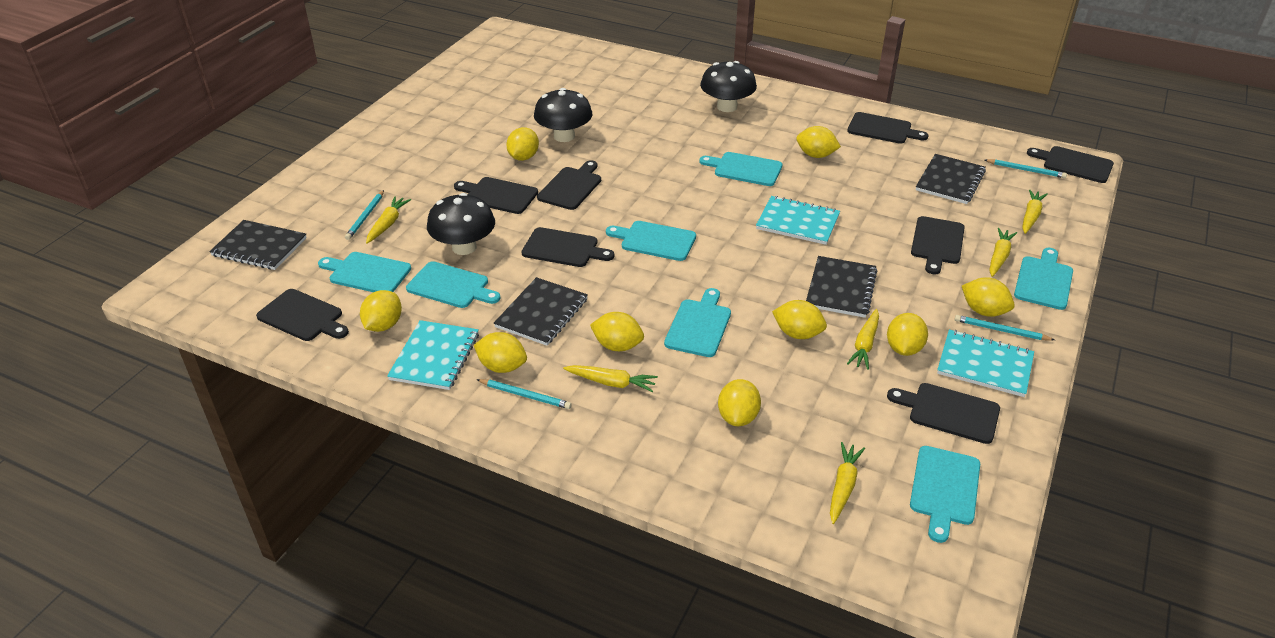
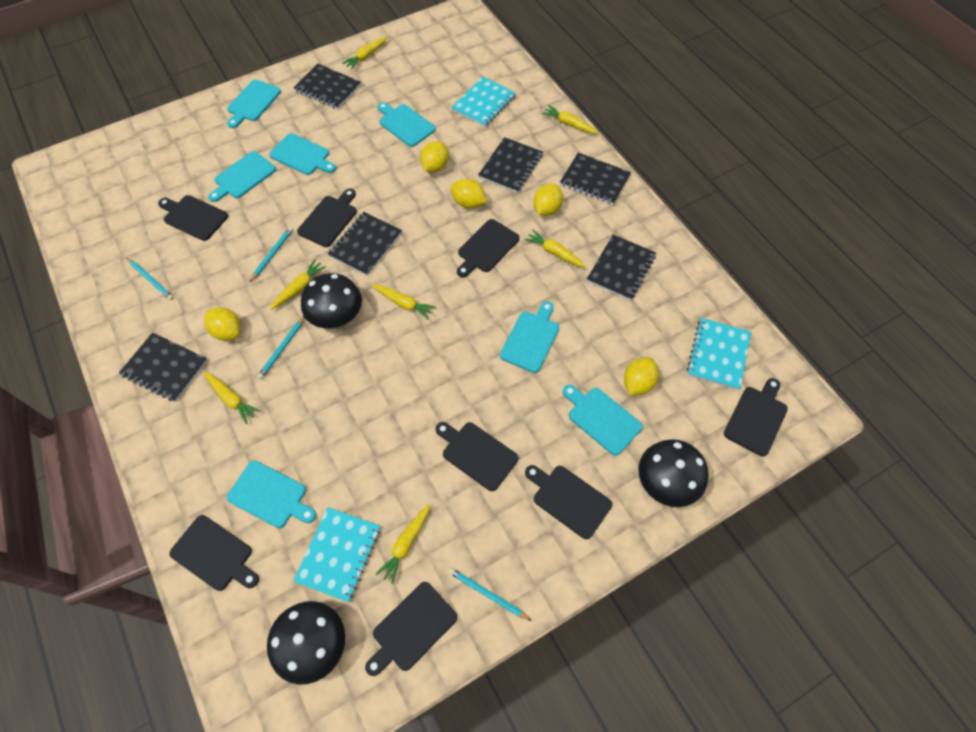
black notebook: [209,220,307,270] [494,277,588,346] [806,256,877,318] [916,154,986,204] = 4 -> [119,332,208,402] [293,64,361,109] [328,212,402,275] [478,137,543,193] [560,153,631,205] [587,235,656,300] = 6
yellow carrot: [366,197,411,244] [563,365,658,392] [830,442,865,524] [847,309,879,370] [989,228,1017,277] [1022,189,1048,234] = 6 -> [203,372,260,424] [270,259,326,310] [342,36,387,70] [371,285,436,320] [376,504,430,584] [524,230,586,267] [542,105,598,134] = 7
yellow lemon: [360,290,402,332] [474,332,527,373] [506,127,539,161] [590,312,644,351] [718,379,761,426] [772,300,827,339] [796,126,841,158] [887,313,928,356] [962,277,1015,317] = 9 -> [204,307,241,341] [420,141,449,172] [451,179,487,209] [533,184,563,216] [624,358,659,395] = 5

